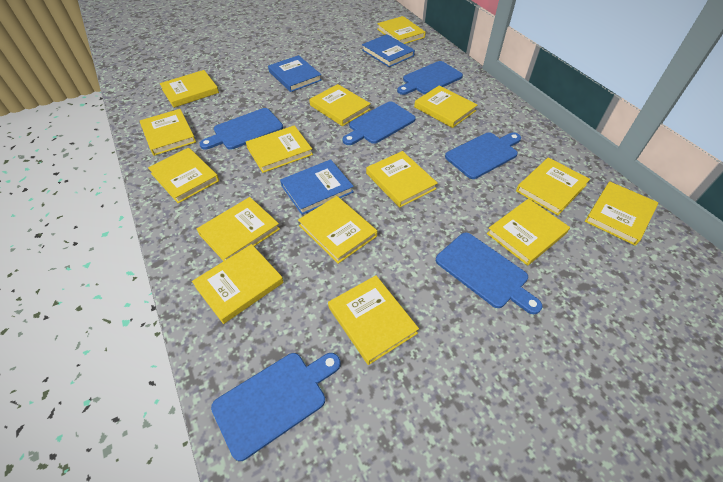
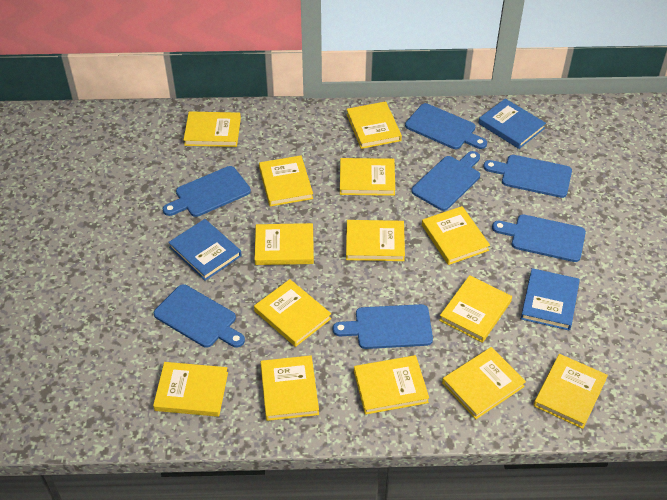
blue cutting board: [199,108,283,150] [211,353,341,461] [342,102,416,145] [397,61,463,95] [436,232,542,314] [445,132,521,179] = 6 -> [154,284,245,348] [163,166,251,217] [333,304,433,349] [405,103,487,149] [411,151,480,211] [483,155,572,198] [492,214,586,262] = 7
yellow book: [140,109,196,156] [148,148,219,203] [160,70,219,108] [192,244,284,324] [197,197,280,261] [246,125,313,173] [298,196,377,264] [309,84,371,126] [328,275,419,365] [366,151,438,208] [377,16,426,44] [414,86,477,128] [487,199,570,266] [516,157,590,215] [585,181,658,246] = 15 -> [153,362,228,417] [183,111,241,147] [254,279,331,347] [255,223,314,265] [259,155,313,207] [260,355,319,421] [340,158,395,196] [346,101,402,149] [346,220,405,261] [354,355,429,415] [422,206,490,265] [439,275,512,343] [442,347,526,419] [534,354,608,429] = 14

